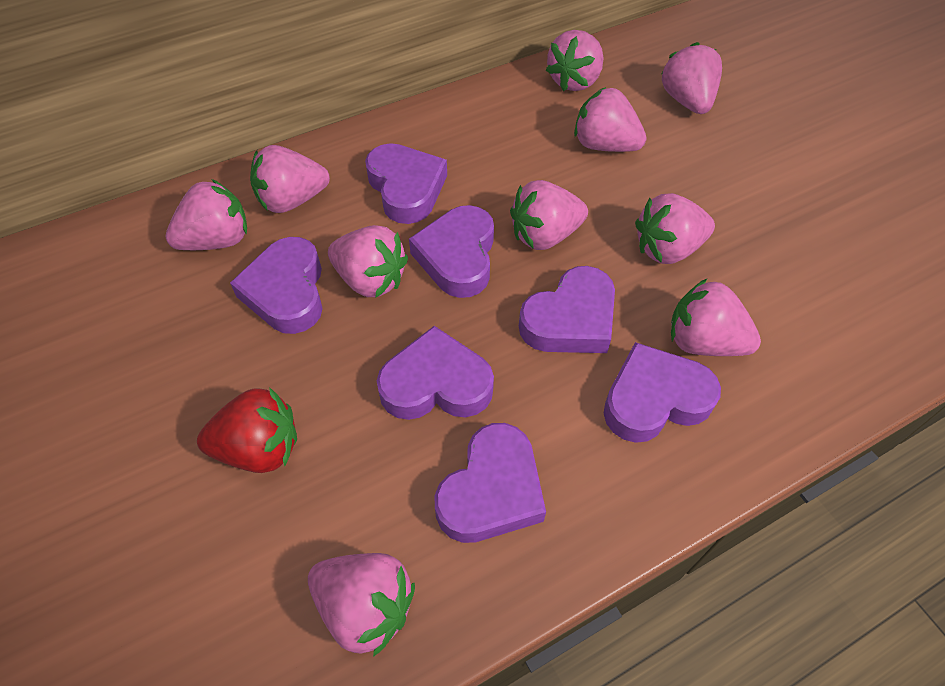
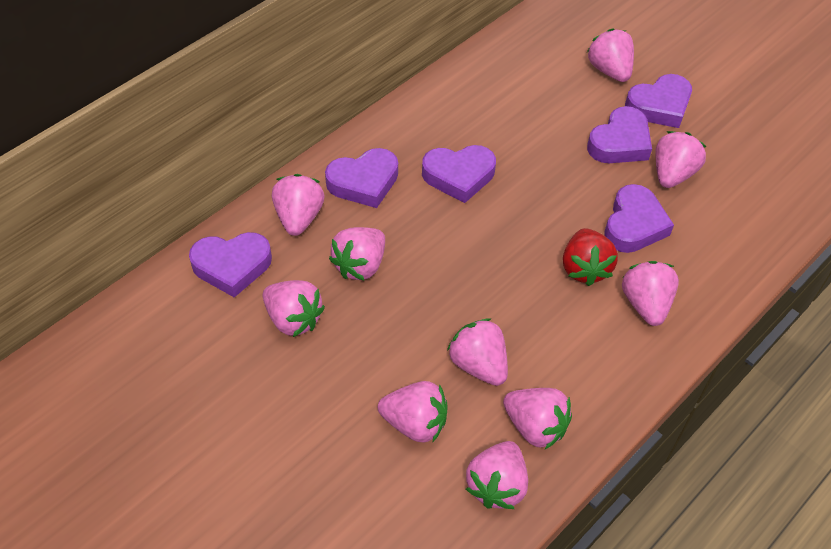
purple heart: [230,237,323,334] [365,143,447,224] [377,326,494,420] [409,205,494,298] [435,423,546,543] [519,266,615,353] [604,342,721,443] = 7 -> [189,232,272,298] [325,148,398,208] [422,145,496,203] [587,106,652,163] [604,184,674,253] [625,74,692,128] = 6

